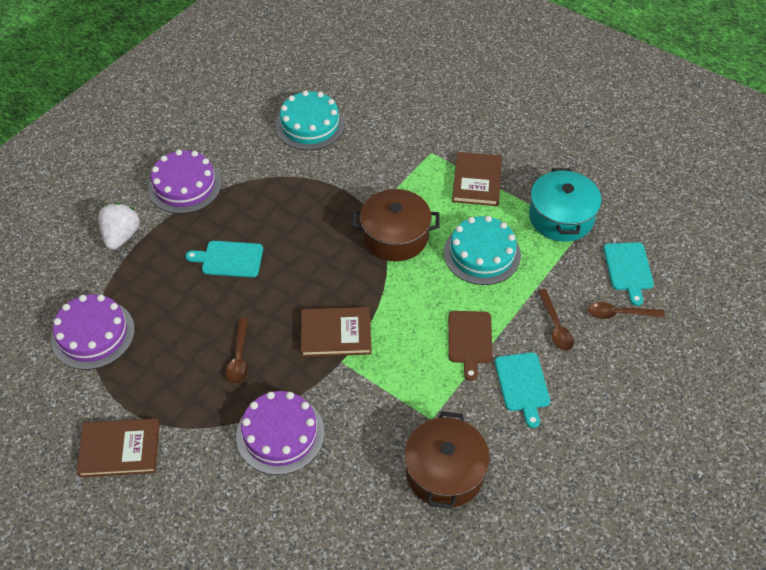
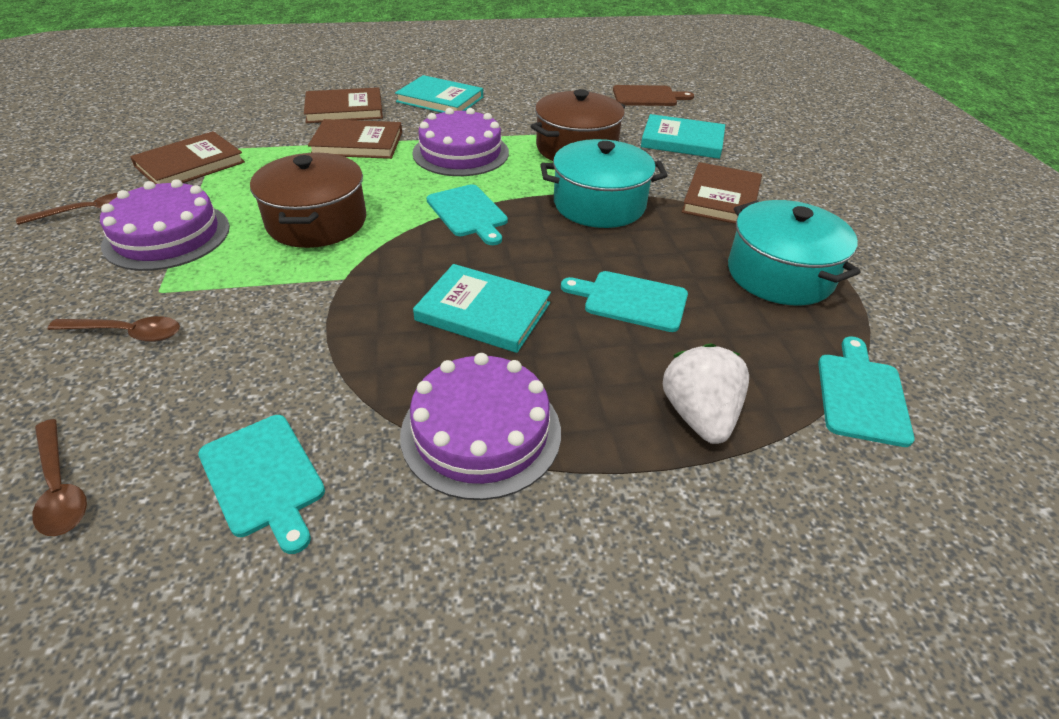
brown book: [77,418,160,478] [301,307,372,357] [452,152,502,206] = 3 -> [130,131,245,184] [304,87,383,123] [308,119,402,159] [682,162,762,224] = 4
turquoise book: none = 0 -> [395,75,483,113] [413,264,551,353] [641,114,725,159] = 3
turquoise cake: [275,90,345,150] [444,216,521,285] = 2 -> none = 0
turquoise cutting board: [186,241,263,277] [495,352,550,428] [603,242,654,306] = 3 -> [198,415,325,554] [427,184,508,245] [561,271,688,332] [818,337,915,447] = 4
turquoise pot: [529,168,602,242] = 1 -> [540,139,668,228] [728,200,861,306] = 2

